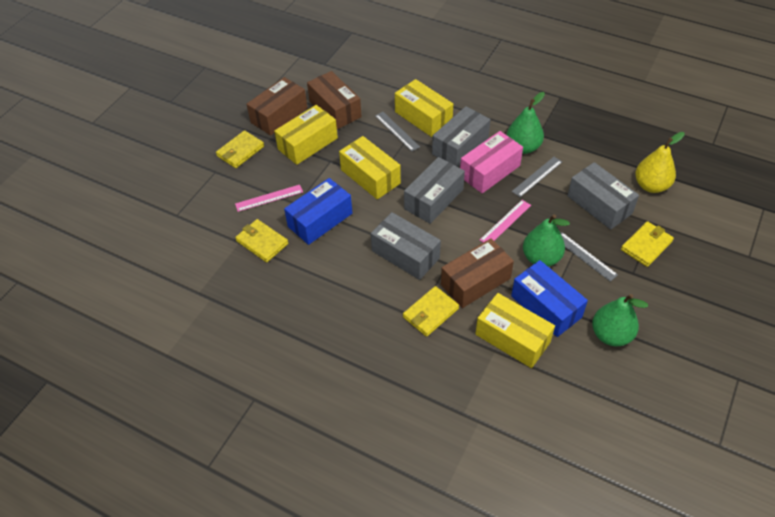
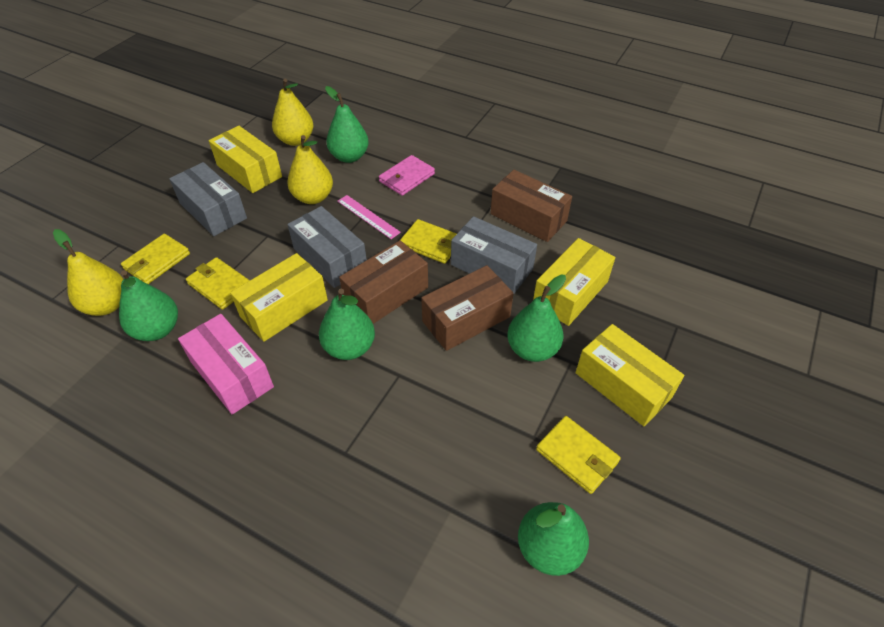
blue box: [284,178,352,245] [511,260,588,337] = 2 -> none = 0
green pear: [507,92,545,154] [523,214,570,267] [592,294,648,346] = 3 -> [119,270,178,341] [319,289,375,360] [325,86,369,163] [507,275,566,362] [518,502,589,576] = 5
grey box: [371,212,441,280] [404,157,465,224] [432,106,491,167] [567,162,639,230] = 4 -> [169,162,247,236] [287,206,367,288] [451,216,537,293] = 3
grey ruler: [375,112,420,151] [512,157,562,197] [561,232,618,282] = 3 -> none = 0
pink ruler: [235,185,303,212] [480,200,531,243] = 2 -> [337,195,401,239] = 1
pink wallet: none = 0 -> [379,155,435,196] = 1
yellow pear: [635,132,685,193] = 1 -> [53,229,124,316] [272,79,313,146] [287,135,333,204] = 3

